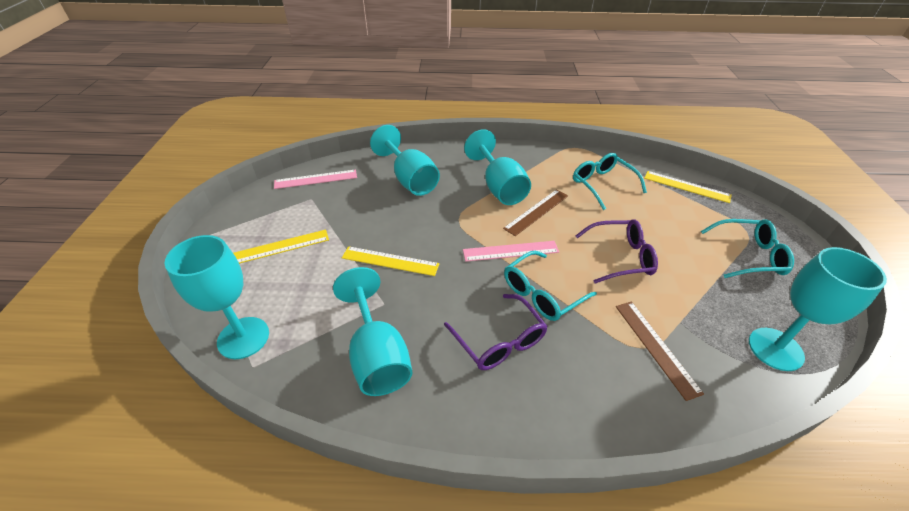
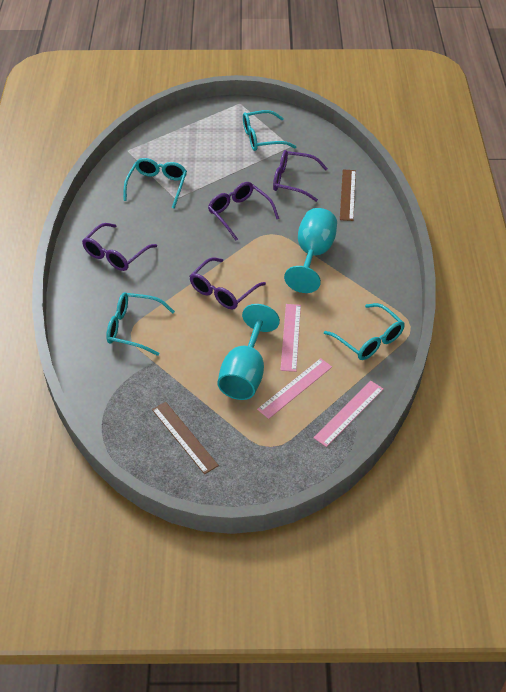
pink ruler: [274,170,357,189] [463,241,559,262] = 2 -> [257,358,332,419] [280,304,301,372] [313,381,384,447] = 3
purple glasses: [444,294,548,370] [575,219,658,284] = 2 -> [82,223,157,271] [190,257,266,309] [208,182,279,241] [273,150,328,202] = 4
turquoise glasses: [504,251,597,321] [573,153,647,210] [701,219,794,278] = 3 -> [106,292,175,356] [124,158,187,209] [243,110,297,151] [324,303,405,360] = 4
turquoise goblet: [165,235,269,359] [333,267,412,396] [370,125,440,196] [464,129,531,205] [749,247,887,371] = 5 -> [217,304,280,400] [284,208,337,293] = 2
yellow ruler: [233,230,329,264] [342,246,439,276] [644,171,732,203] = 3 -> none = 0

